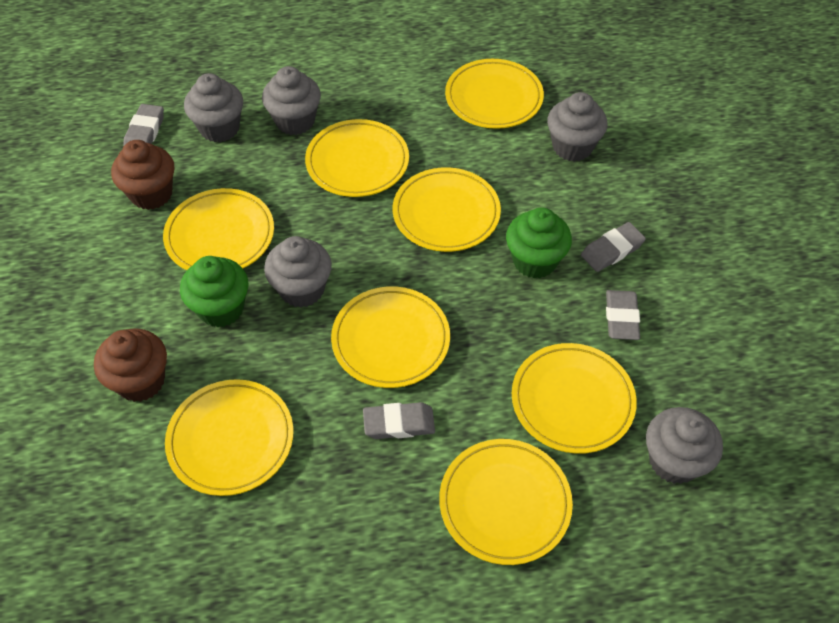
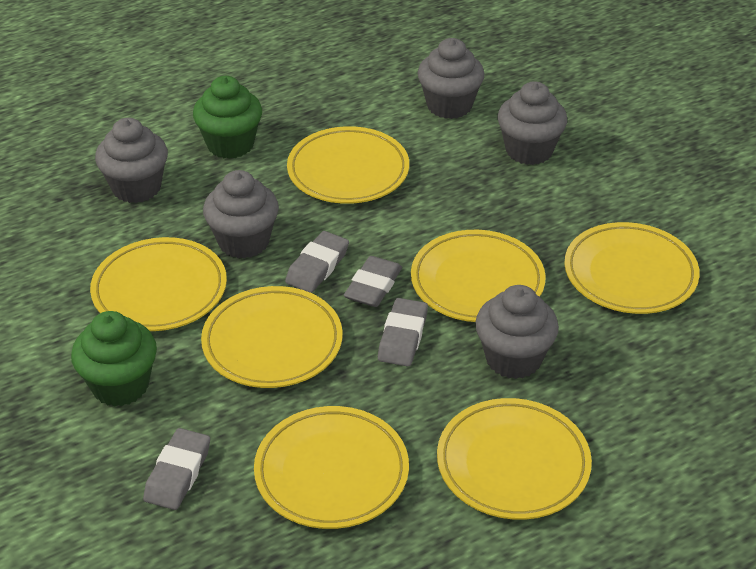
brown cupcake: [94,328,167,402] [111,140,174,210] = 2 -> none = 0
yellow plate: [163,188,274,270] [165,379,293,496] [305,119,409,197] [331,286,450,388] [393,167,501,252] [439,439,573,565] [445,59,544,129] [512,343,637,454] = 8 -> [90,237,227,331] [201,286,343,388] [254,406,409,529] [287,126,409,204] [411,230,546,322] [437,398,592,520] [564,222,700,314] = 7

